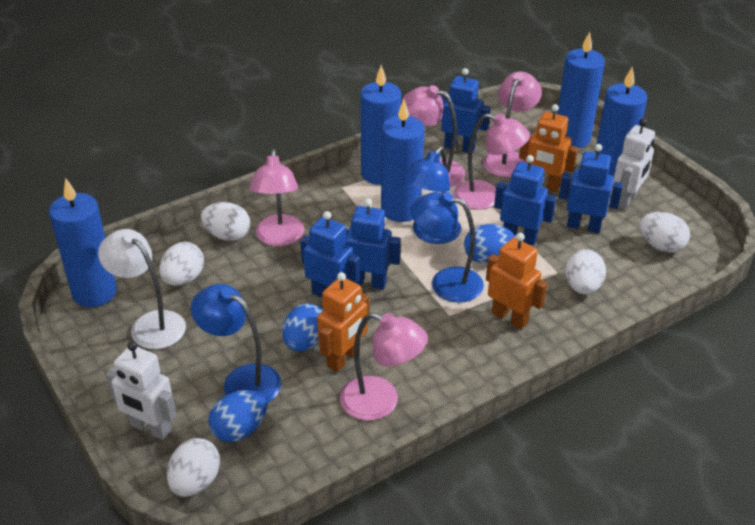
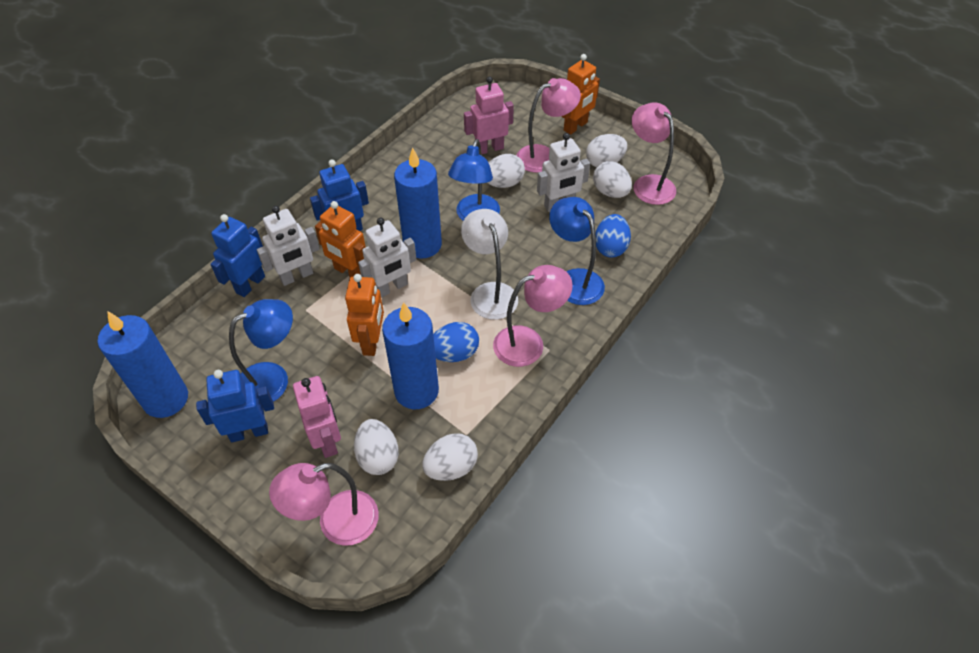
blue candle: [49,178,117,307] [360,65,401,185] [381,100,425,222] [557,32,605,148] [595,66,647,178] = 5 -> [98,311,188,418] [382,302,439,409] [394,147,442,258] = 3
blue egg: [208,390,267,442] [282,303,323,351] [464,224,515,263] = 3 -> [433,322,479,362] [595,214,631,258] = 2
blue robot: [300,211,360,298] [346,199,401,290] [441,68,490,153] [494,155,556,246] [559,144,623,233] = 5 -> [196,370,274,442] [210,214,265,297] [310,159,369,231] = 3
pink lamp: [249,149,305,246] [340,312,428,420] [402,85,465,187] [453,113,530,210] [483,71,542,177] = 5 -> [269,463,379,546] [493,265,573,367] [516,78,581,173] [632,103,676,205] = 4
pink robot: none = 0 -> [293,376,341,458] [464,76,514,154] = 2
white robot: [106,341,176,440] [612,119,655,210] = 2 -> [257,206,319,286] [358,218,417,298] [537,133,590,212] = 3

